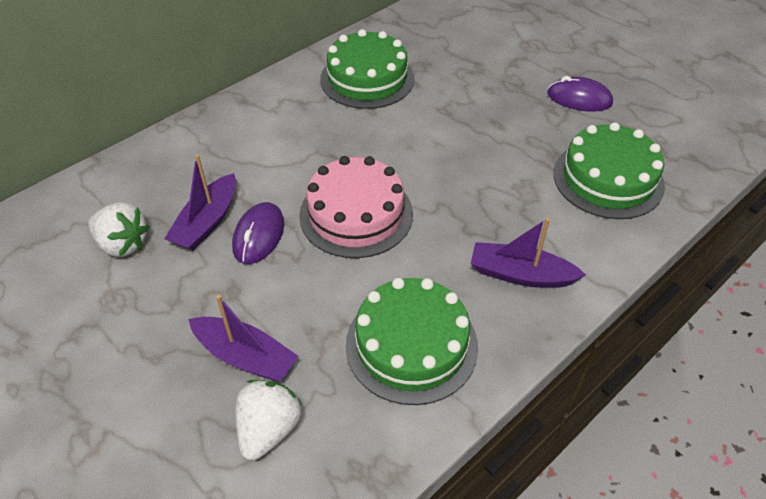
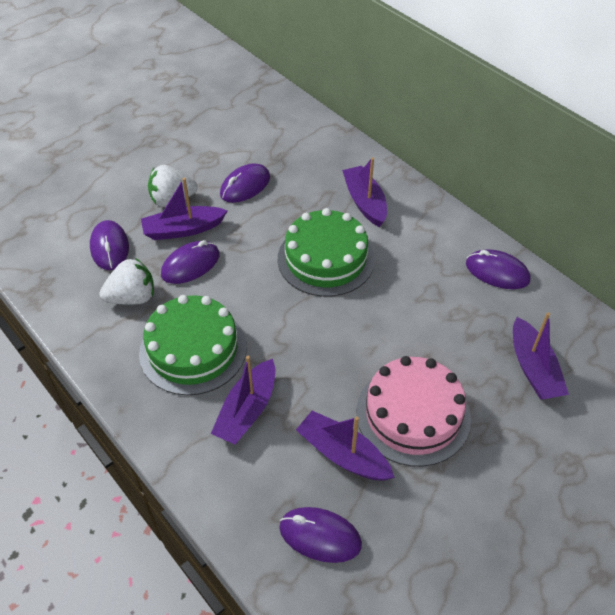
green cake: [320,29,415,109] [346,278,478,405] [553,122,665,219] = 3 -> [139,295,247,395] [278,208,375,297] = 2
purple boat: [164,155,236,251] [188,295,298,382] [471,218,586,288] = 3 -> [141,178,227,240] [211,356,275,444] [296,411,395,481] [342,157,387,227] [513,312,569,399] = 5
purple mouse: [232,202,284,264] [547,76,613,112] = 2 -> [90,220,129,270] [161,240,220,284] [220,163,270,203] [279,507,362,563] [466,250,530,289] = 5

